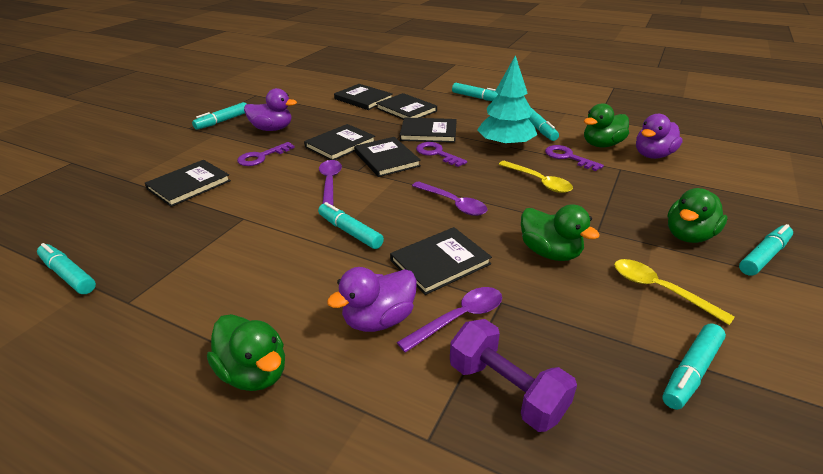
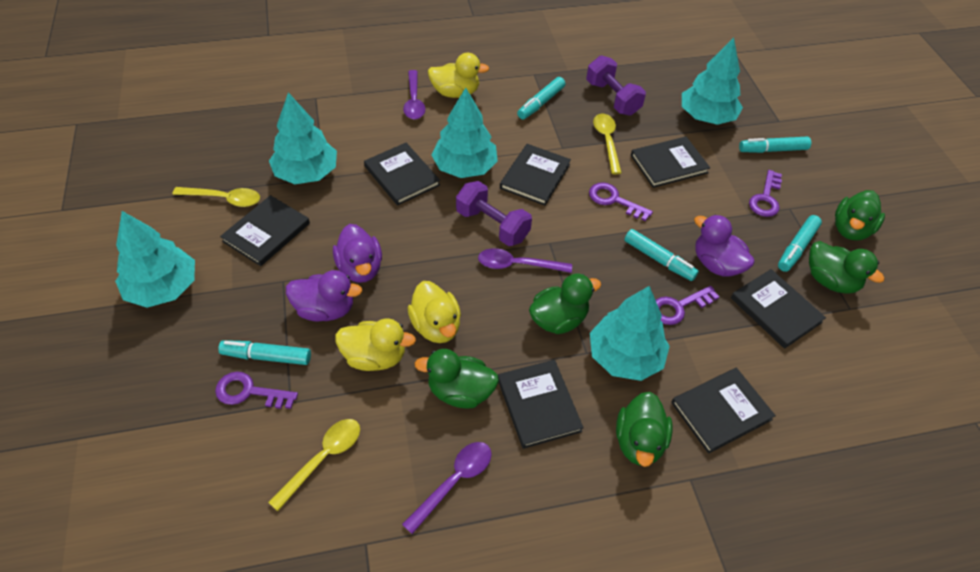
green duck: [207,314,285,391] [521,204,600,261] [584,103,629,147] [667,188,728,243] = 4 -> [414,349,499,408] [529,274,601,334] [616,392,673,467] [809,241,885,294] [835,190,885,240] = 5
purple dumbbell: [450,319,577,432] = 1 -> [456,181,532,246] [586,55,646,116] = 2
purple key: [237,142,295,166] [416,142,467,167] [545,145,604,171] = 3 -> [215,372,298,409] [589,182,653,221] [656,286,719,325] [749,170,782,217] = 4
turquoise marker: [37,243,96,294] [192,102,246,130] [318,202,384,249] [452,83,498,101] [528,108,559,141] [662,324,726,410] [739,224,793,276] = 7 -> [218,340,311,365] [517,77,565,120] [624,229,699,281] [739,137,811,153] [778,215,822,272] = 5
turquoise tree: [477,55,537,148] = 1 -> [115,211,195,308] [269,92,337,184] [431,87,498,178] [590,286,670,381] [682,38,743,125] = 5
yellow duck: none = 0 -> [335,318,416,371] [407,281,461,343] [428,53,490,98] = 3
yellow spoon: [498,161,573,193] [614,259,735,325] = 2 -> [172,187,260,207] [268,419,360,511] [593,114,622,174] = 3

